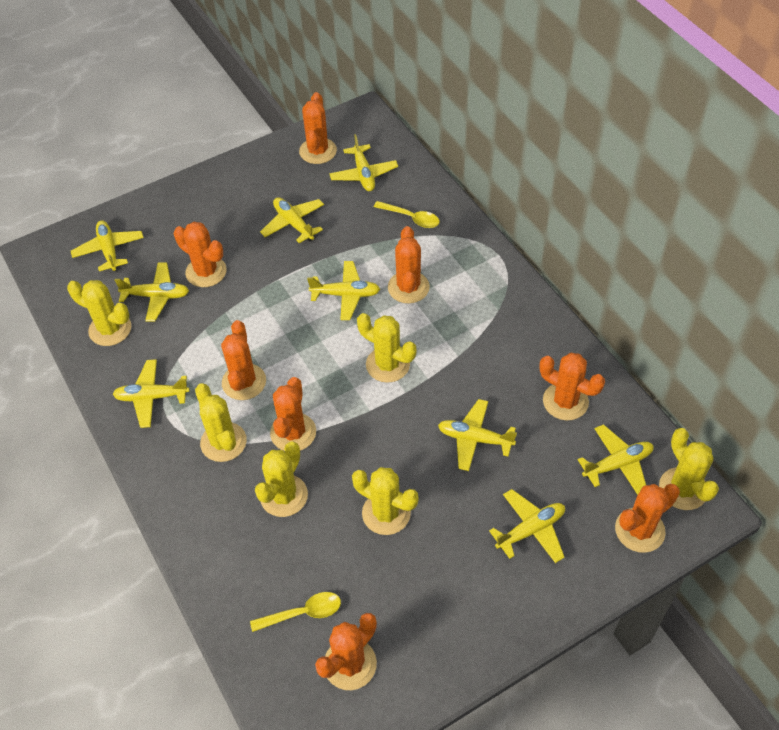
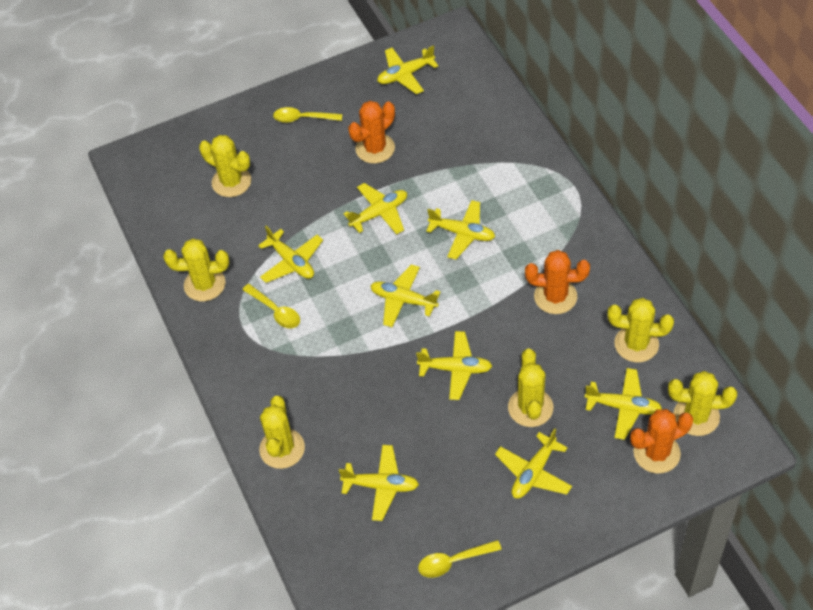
orange cactus: [174,222,227,287] [221,320,266,400] [270,377,316,451] [299,92,337,164] [315,613,377,690] [388,226,430,303] [539,353,605,420] [615,484,680,553] = 8 -> [348,101,395,164] [525,250,590,314] [630,409,693,474] = 3
yellow spoon: [250,592,341,632] [374,201,440,228] = 2 -> [242,284,300,328] [273,107,342,123] [418,540,502,578] = 3

